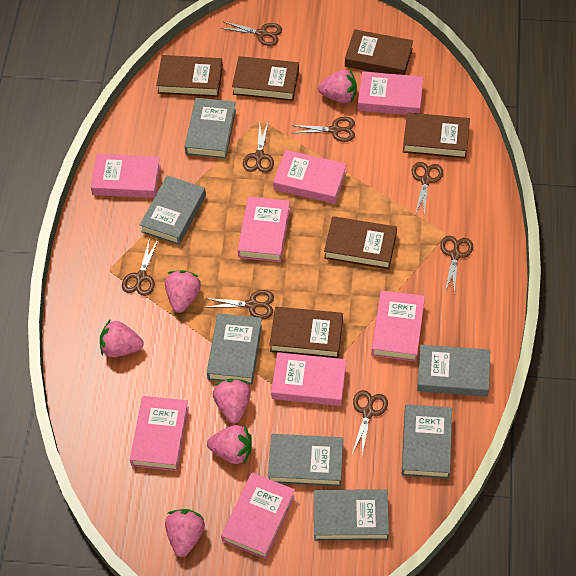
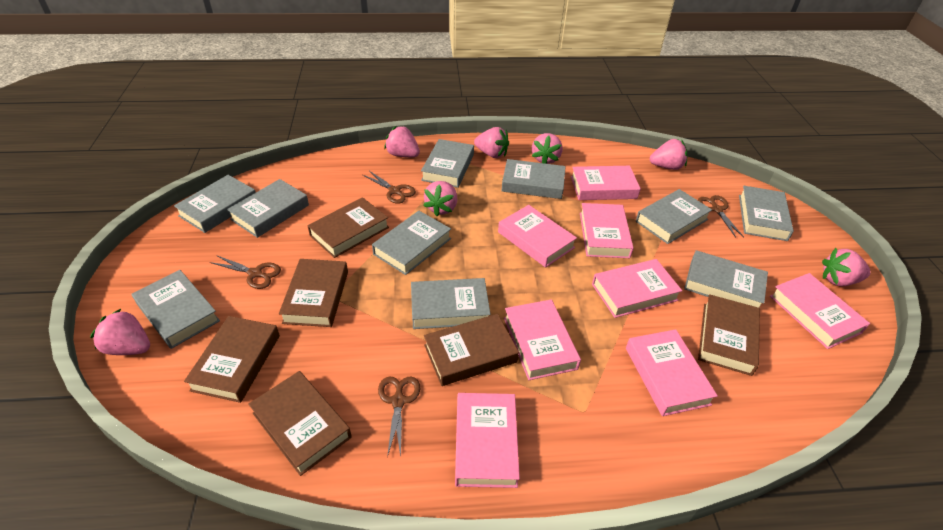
brown scissors: [122,238,158,296] [205,290,274,319] [220,22,282,46] [243,123,274,173] [291,117,355,142] [352,390,388,454] [412,162,443,216] [440,236,473,294] = 8 -> [210,255,281,289] [363,171,416,204] [378,377,420,457] [698,195,744,238] = 4
grey book: [140,176,206,245] [185,98,236,159] [207,313,262,385] [268,434,343,487] [314,489,389,541] [402,404,452,479] [417,345,490,397] = 7 -> [132,270,220,349] [174,175,256,233] [227,179,309,238] [372,211,451,275] [411,278,491,329] [421,139,474,188] [502,159,566,199] [636,189,712,244] [684,250,768,308] [739,186,794,241] = 10
pink strawberry: [100,319,144,357] [165,270,201,313] [165,509,205,557] [207,425,252,464] [213,379,251,423] [318,70,357,103] = 6 -> [90,309,150,355] [384,126,420,157] [423,181,457,216] [474,127,509,158] [532,133,563,164] [650,139,688,170] [822,248,871,286] = 7

